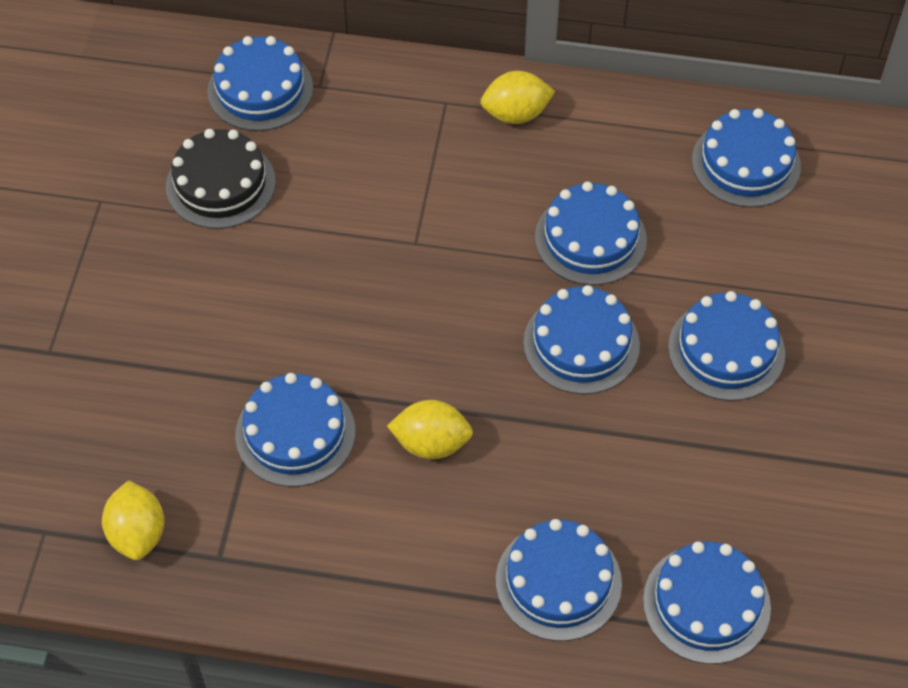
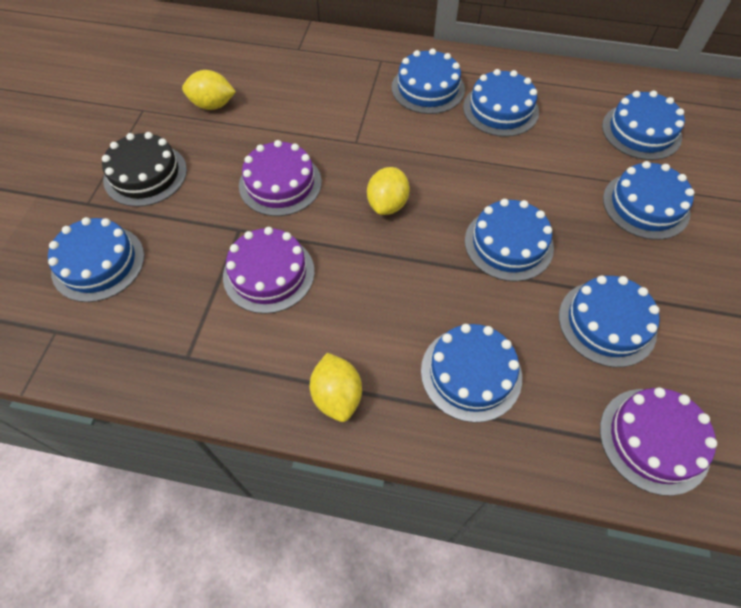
purple cake: none = 0 -> [223,227,315,314] [239,140,322,216] [600,387,717,496] = 3

